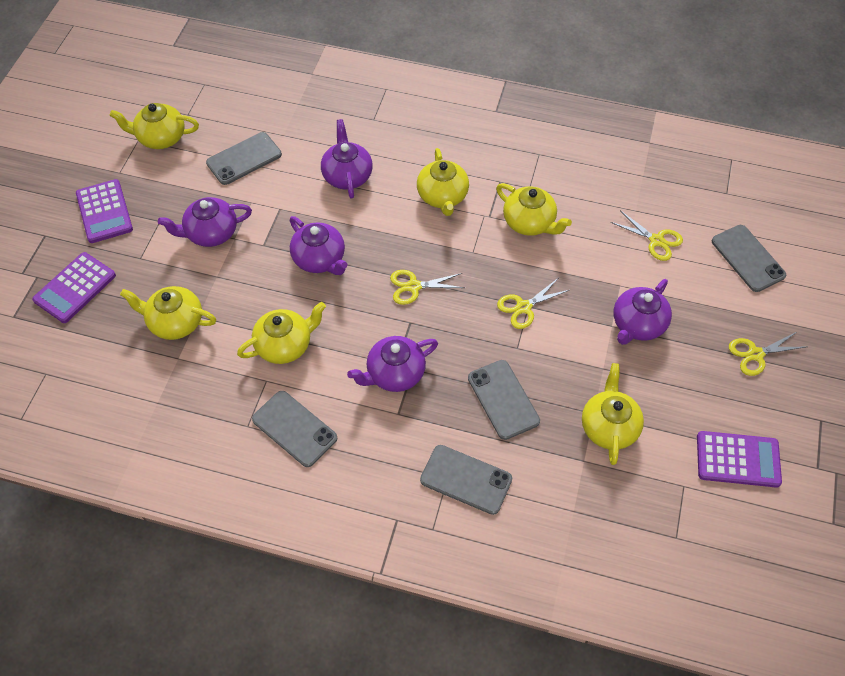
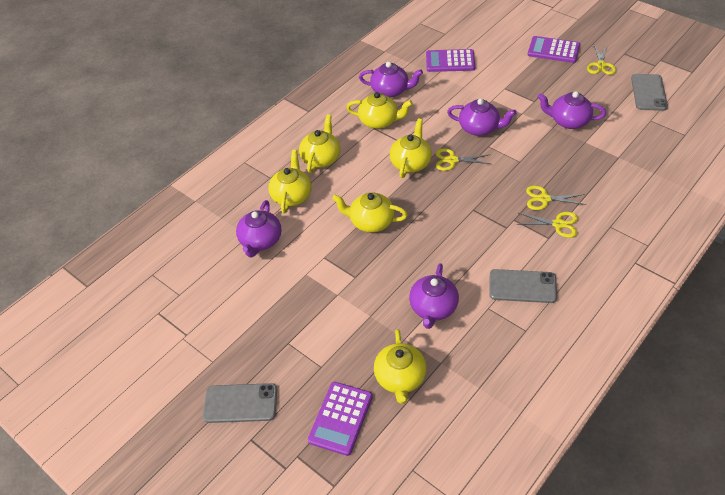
grey phone: [206,132,282,185] [252,391,337,467] [420,445,512,515] [468,360,540,440] [712,225,786,292] = 5 -> [203,383,277,423] [490,269,557,303] [631,74,668,111] = 3

